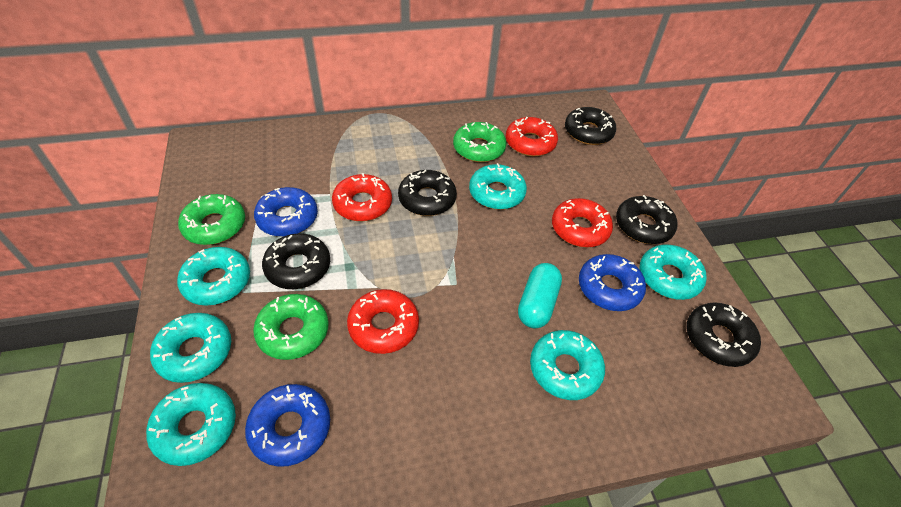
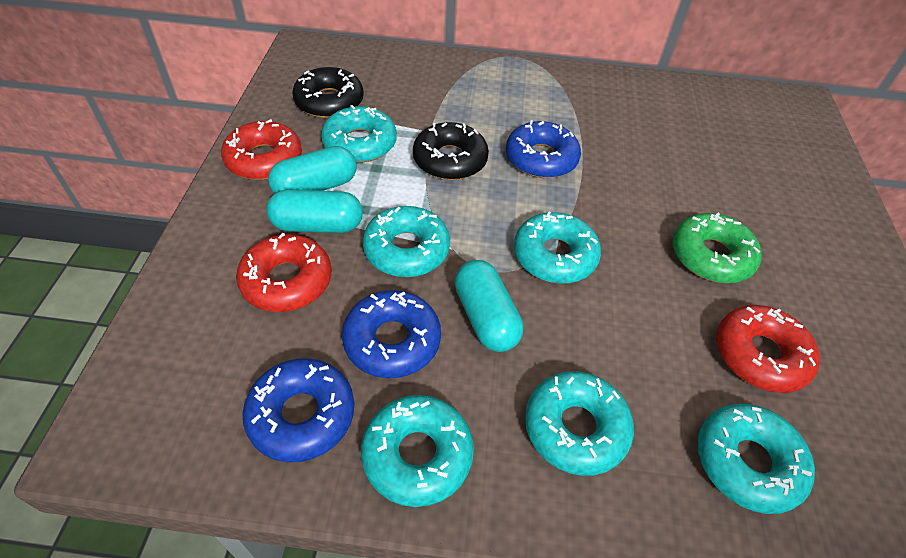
black donut: [262,233,330,289] [398,170,457,216] [565,107,616,145] [616,195,677,244] [687,302,761,367] = 5 -> [292,67,364,118] [413,122,489,180] = 2
green donut: [178,194,245,245] [253,294,329,360] [453,122,506,162] = 3 -> [672,213,762,283] = 1
red donut: [332,173,392,221] [347,289,419,354] [506,117,558,156] [552,198,613,247] = 4 -> [221,119,302,180] [236,233,331,312] [716,305,820,393] = 3
turquoise capsule: [518,263,562,329] = 1 -> [266,190,363,233] [268,146,357,194] [454,260,523,352] = 3

